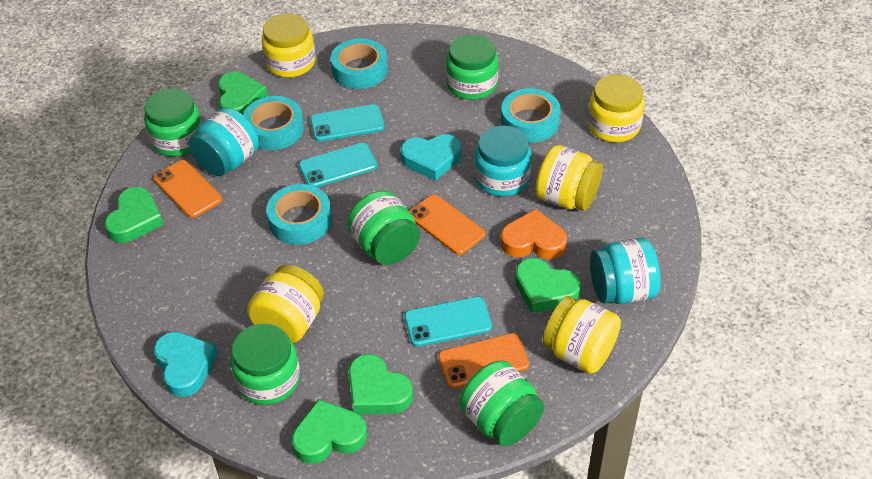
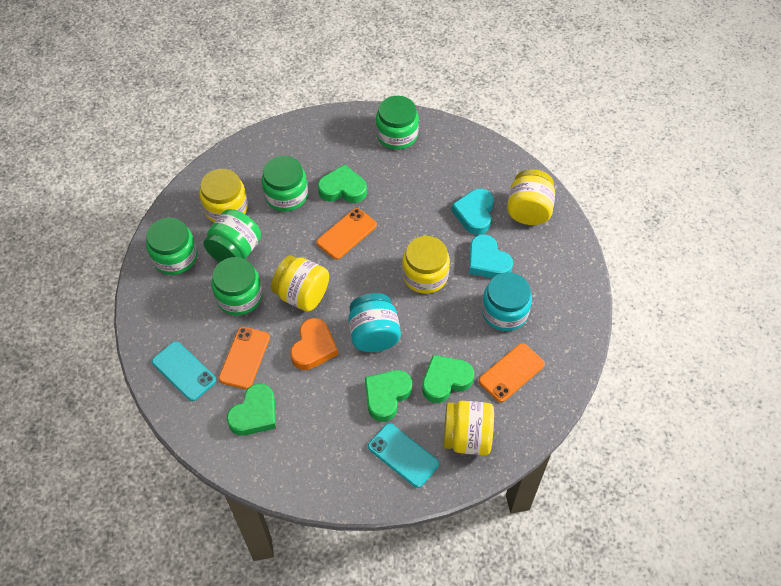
green heart: [104,187,164,243] [218,72,268,114] [292,399,367,464] [349,354,413,414] [515,258,581,313] = 5 -> [227,383,276,436] [318,165,367,203] [365,370,412,422] [422,355,474,403] = 4
turquoise jar: [188,107,259,176] [474,126,532,196] [590,238,661,304] = 3 -> [348,293,401,352] [482,272,532,331] = 2
turquoise phone: [299,143,377,187] [310,104,384,141] [404,297,492,347] = 3 -> [152,341,216,401] [368,423,439,488] = 2
turquoise tape: [243,96,304,150] [266,184,332,245] [331,38,388,89] [501,88,561,143] = 4 -> none = 0

